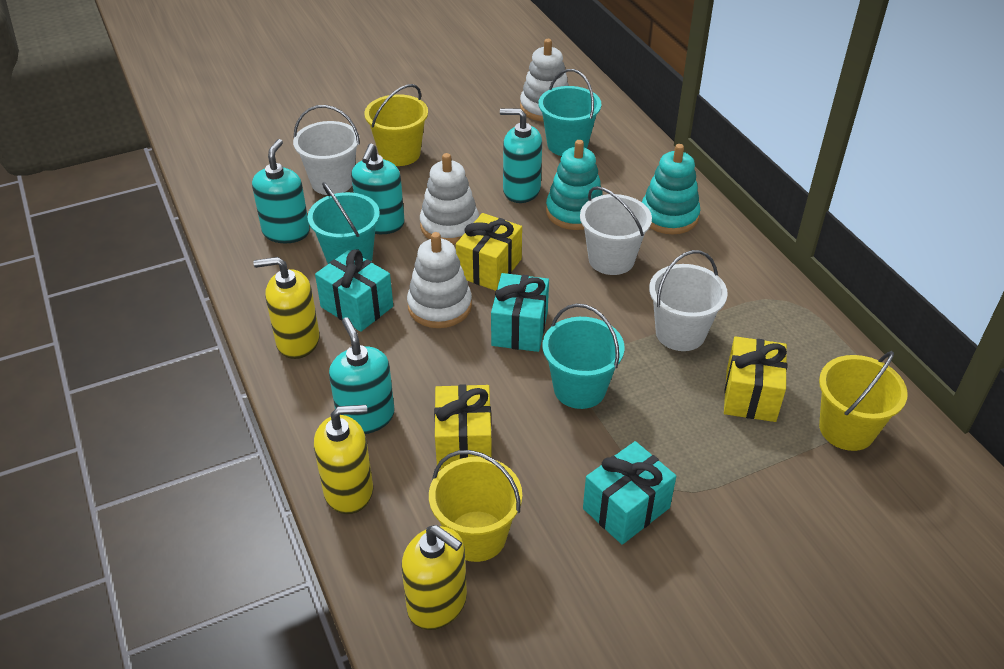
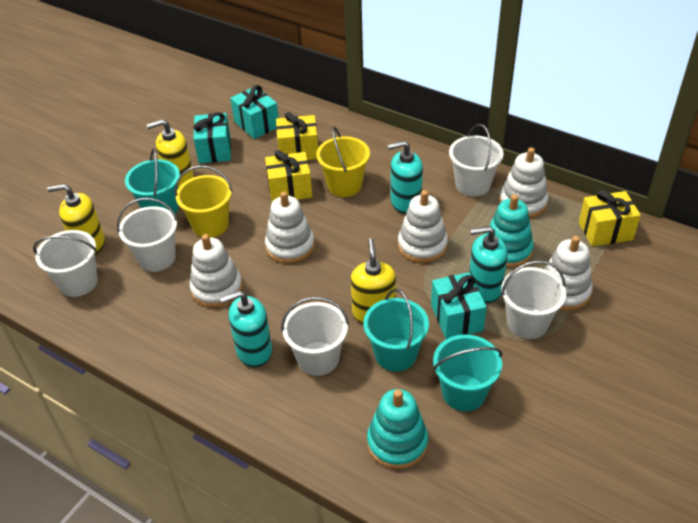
turquoise soap dispenser: [252,139,310,243] [329,317,394,434] [351,143,405,234] [500,109,542,203] = 4 -> [220,291,272,367] [388,141,423,214] [469,226,508,303] = 3
white bucket: [293,105,360,195] [580,186,652,275] [649,250,728,351] = 3 -> [33,230,98,297] [117,197,178,272] [281,297,349,376] [449,124,503,197] [501,260,566,339] = 5
white stacking toy: [407,232,472,328] [420,153,479,244] [520,39,569,122] = 3 -> [190,234,242,308] [265,191,315,264] [398,190,448,263] [499,147,548,219] [544,236,593,311] = 5
yellow bucket: [364,84,428,166] [429,450,522,562] [819,351,908,451] = 3 -> [174,165,233,238] [316,127,370,197] = 2

